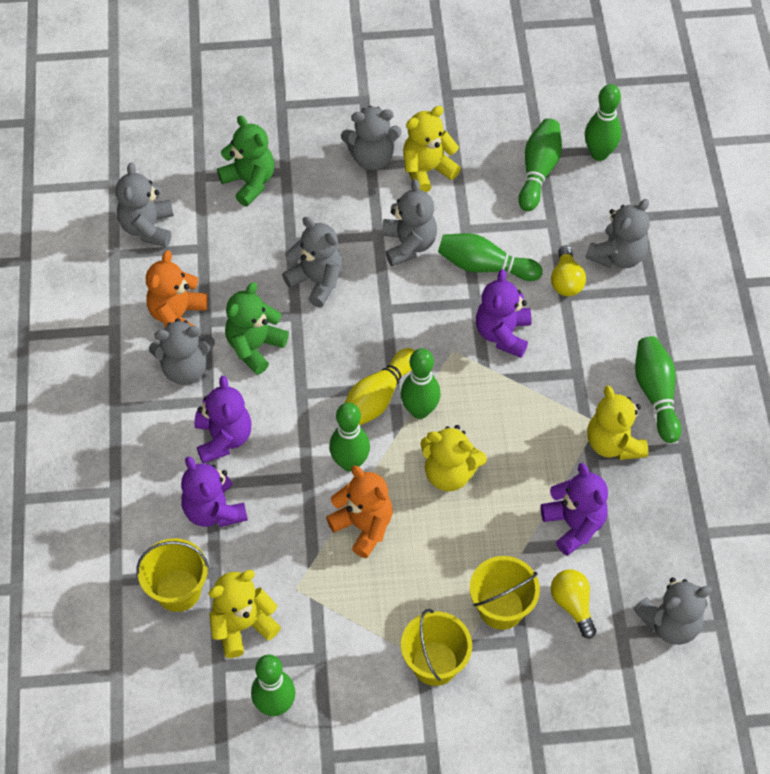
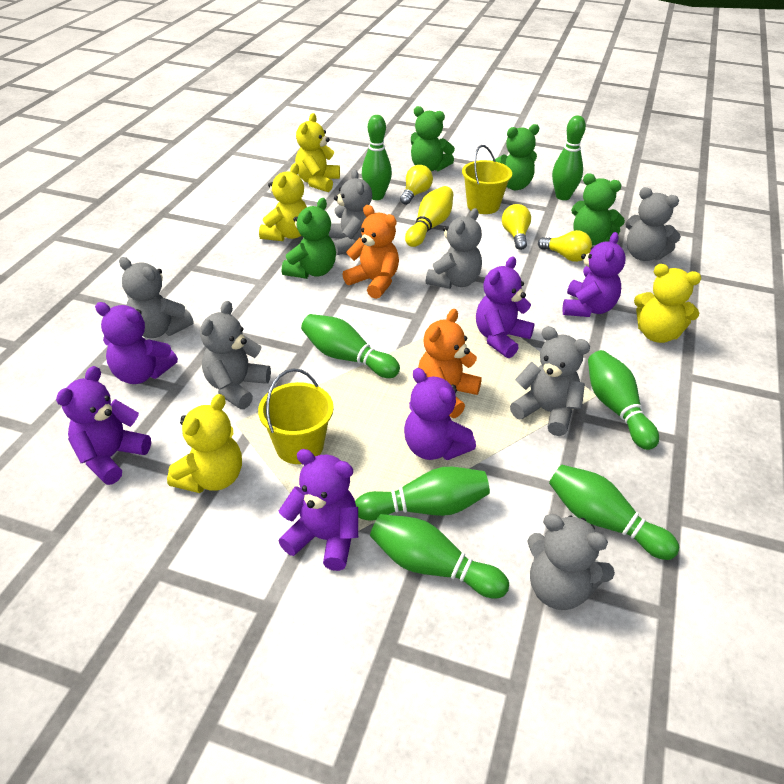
green teddy bear: [217,115,275,206] [225,282,289,375] = 2 -> [282,198,336,279] [411,106,455,171] [495,124,539,190] [571,173,625,245] = 4
purple teddy bear: [181,456,248,527] [194,376,252,464] [476,269,532,358] [541,463,608,556] = 4 -> [56,366,151,485] [95,302,178,384] [279,449,358,571] [404,368,476,460] [476,257,535,358] [562,232,626,317] = 6
yellow bucket: [136,538,209,612] [401,609,472,686] [470,556,540,630] = 3 -> [258,369,334,464] [462,145,512,214] = 2
yellow light bulb: [551,245,586,296] [551,569,596,639] = 2 -> [400,165,433,205] [502,204,531,250] [538,230,592,262] = 3

